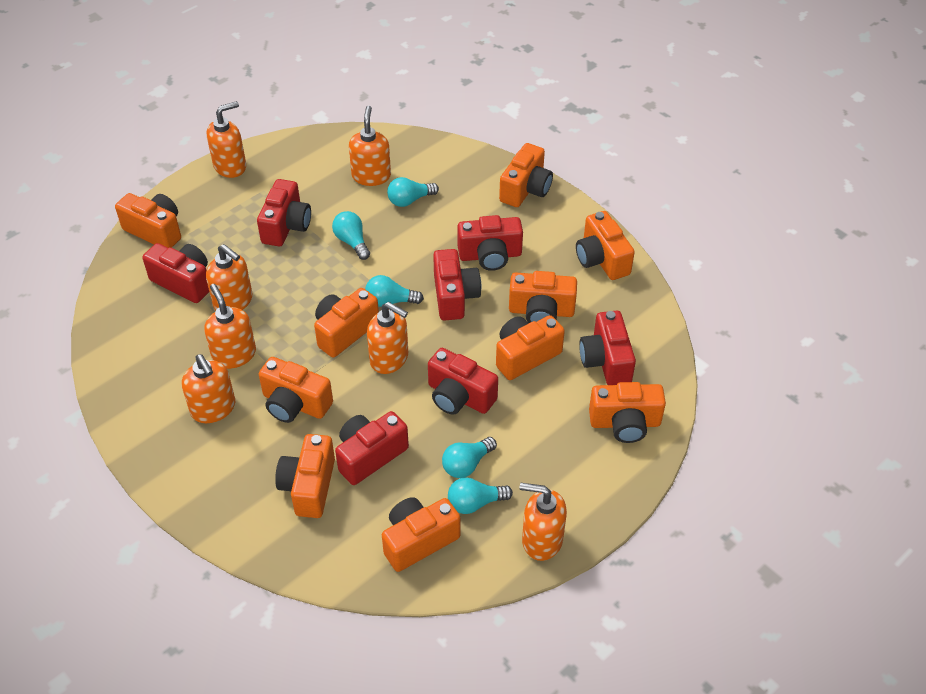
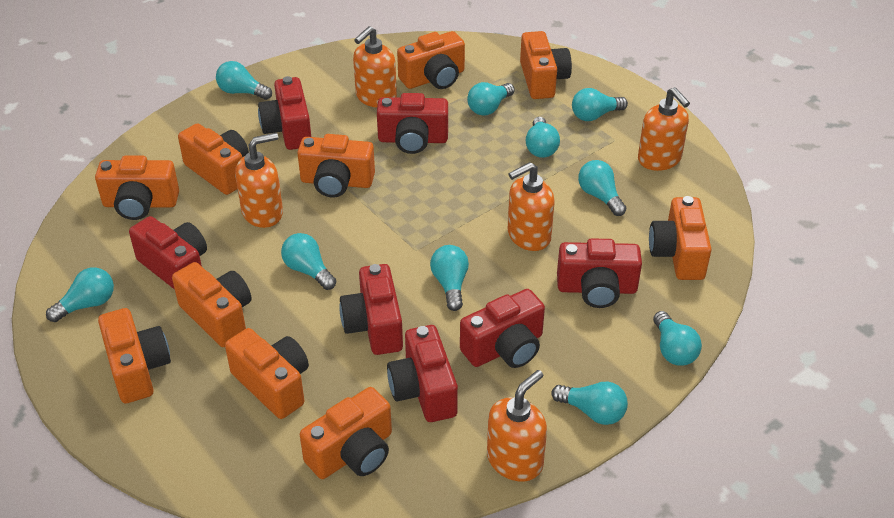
orange soap dispenser: [182,354,235,423] [204,284,256,369] [206,244,253,310] [207,101,246,178] [349,106,391,186] [367,302,408,374] [519,483,567,561] = 7 -> [235,133,283,228] [353,26,397,108] [487,370,547,482] [508,162,555,251] [638,87,690,171] = 5
turquoise light bulb: [332,211,370,260] [365,275,424,307] [387,177,439,207] [442,437,497,478] [448,477,513,514] = 5 -> [46,267,114,322] [216,61,272,100] [281,233,336,290] [430,245,469,311] [467,82,515,116] [526,117,560,158] [552,382,628,425] [572,88,628,121] [578,160,626,216] [653,311,702,366] = 10

